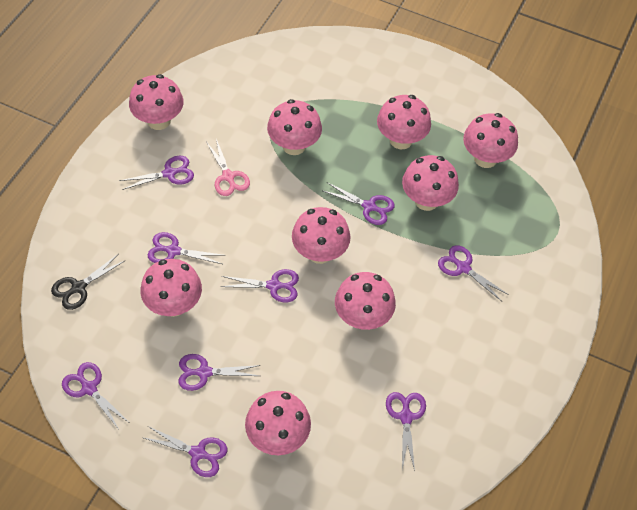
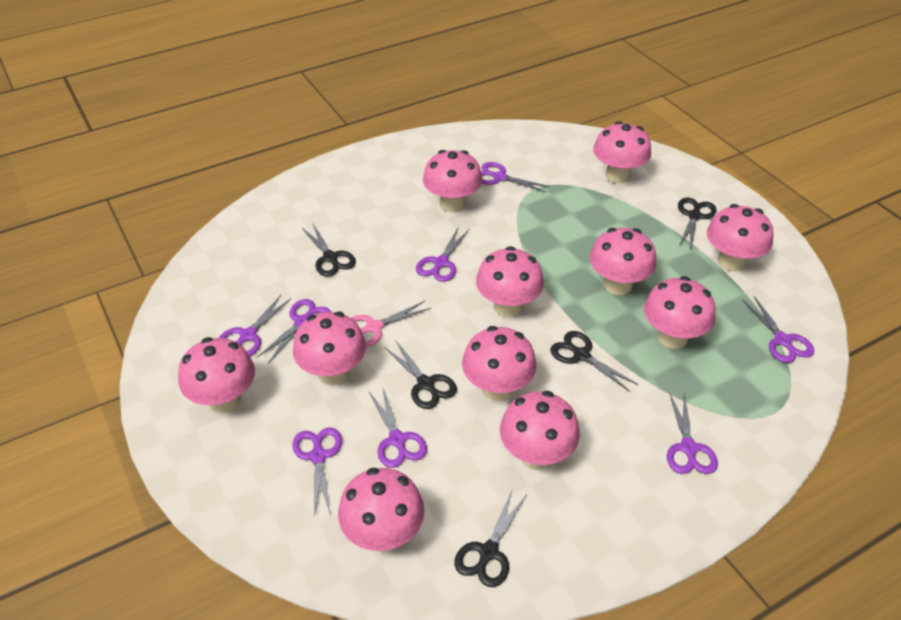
black scissors: [51,254,126,310] = 1 -> [302,224,356,277] [384,341,457,409] [454,491,527,587] [550,331,638,392] [678,198,717,248] = 5
pink mushroom: [129,74,184,130] [140,259,202,317] [245,391,311,455] [267,99,322,155] [292,207,351,264] [335,272,396,330] [377,95,431,149] [402,155,459,211] [463,113,518,168] = 9 -> [178,337,255,413] [293,312,366,385] [338,468,425,552] [423,150,483,212] [462,326,537,401] [476,246,544,317] [500,391,580,470] [590,228,656,295] [593,121,651,183] [644,276,715,349] [707,204,773,271] = 11
purple scissors: [62,362,128,431] [119,156,194,190] [142,426,227,477] [147,232,226,264] [178,354,261,391] [220,269,299,303] [323,182,395,225] [386,392,426,471] [438,245,509,301] = 9 -> [219,295,291,356] [257,299,331,364] [292,428,342,516] [369,386,427,468] [416,228,469,282] [481,162,550,192] [667,393,718,474] [743,296,814,363] = 8

